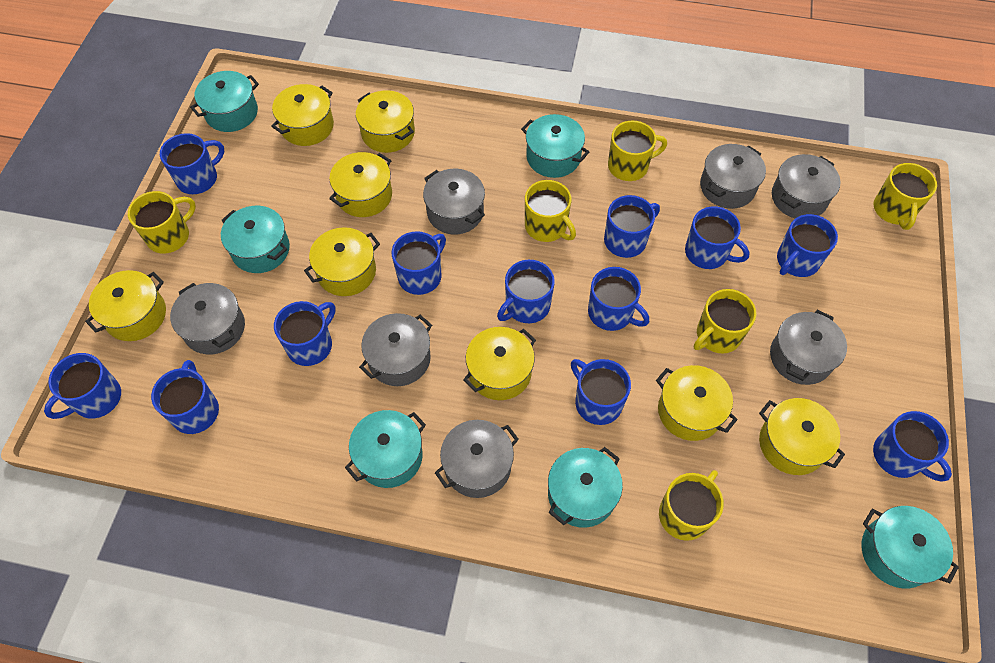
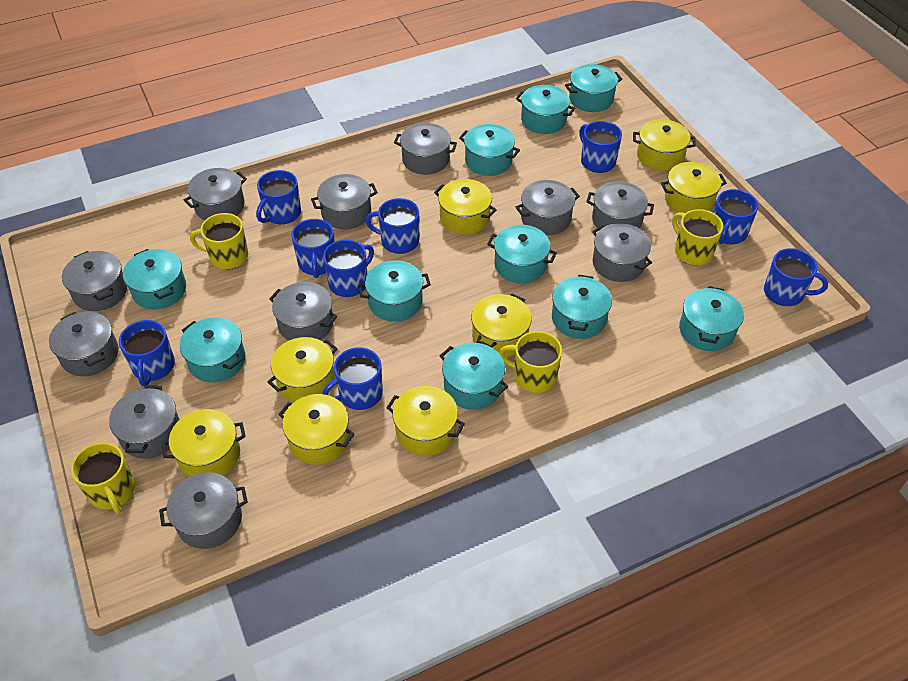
blue mug: [44,353,121,419] [151,360,219,434] [160,133,224,194] [274,301,336,366] [392,231,446,295] [497,260,555,323] [571,359,631,425] [588,267,649,331] [604,195,660,258] [685,206,750,269] [777,214,838,277] [873,411,952,482] = 12 -> [119,320,175,386] [256,170,301,224] [291,219,335,278] [323,240,374,297] [323,347,383,410] [366,198,419,254] [579,121,622,173] [714,189,759,244] [764,248,828,306] = 9
grey pot: [170,283,245,354] [359,313,432,386] [423,169,485,235] [435,420,519,498] [700,144,766,209] [770,310,847,385] [772,154,841,219] = 7 -> [49,312,119,376] [62,251,127,311] [109,385,180,459] [159,472,248,549] [184,168,247,220] [269,282,337,341] [311,174,378,229] [394,123,457,175] [516,180,580,235] [587,181,654,229] [592,223,652,282] = 11
turquoise pot: [190,71,259,132] [221,206,290,273] [345,410,426,488] [521,114,589,178] [548,447,623,528] [862,506,959,588] = 6 -> [123,249,186,310] [180,317,245,383] [358,260,431,322] [440,343,508,410] [459,124,520,176] [487,225,557,283] [516,85,575,134] [552,275,612,339] [565,64,622,112] [679,286,744,351] = 10
yellow mug: [128,191,196,254] [525,180,576,242] [608,121,667,181] [659,470,724,541] [694,289,756,353] [874,163,937,230] = 6 -> [71,442,135,514] [190,213,248,269] [499,331,562,393] [672,209,723,265] = 4

